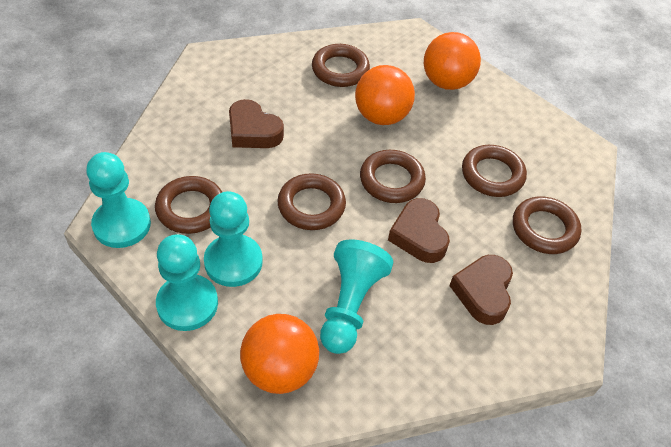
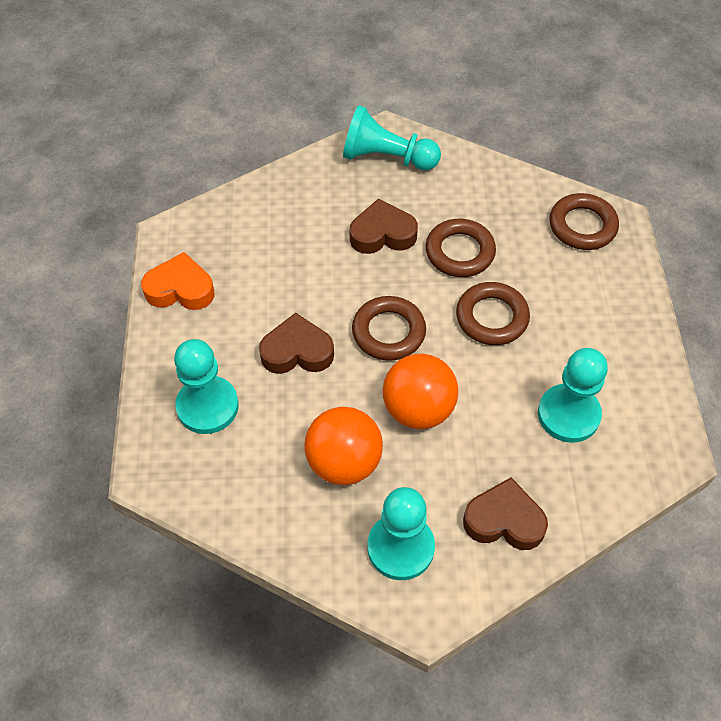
brown ring: [155,176,222,234] [277,174,346,230] [312,44,370,87] [360,150,426,203] [462,145,527,197] [513,196,581,254] = 6 -> [352,296,426,361] [426,219,496,277] [456,282,530,345] [549,193,619,250] = 4
orange ball: [240,314,319,394] [355,65,415,125] [424,32,481,90] = 3 -> [304,407,383,485] [383,354,458,429] = 2
orange heart: none = 0 -> [141,252,215,310] = 1

